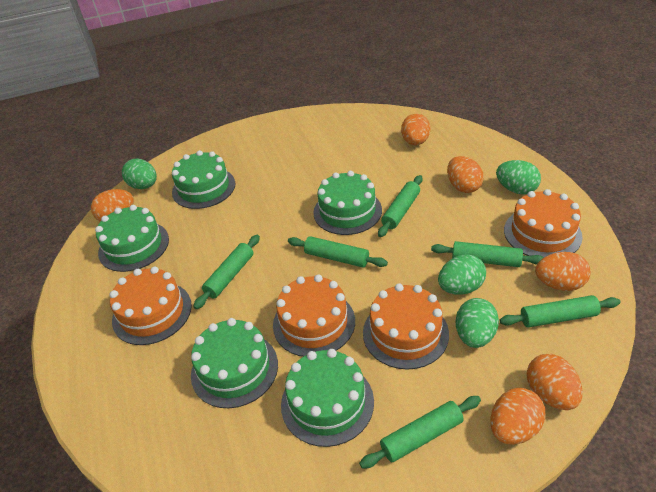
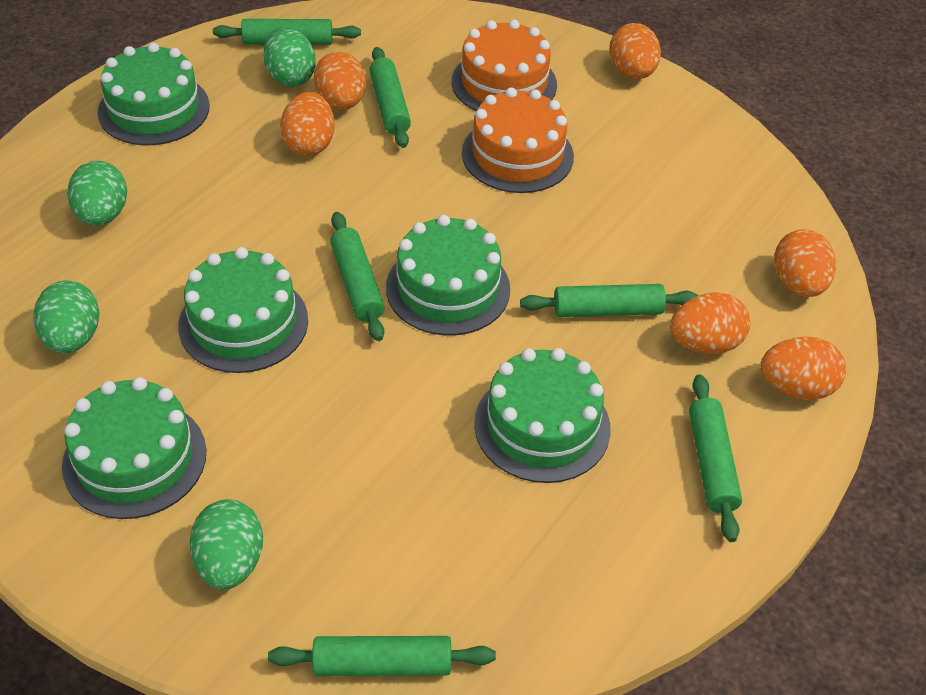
orange cake: [109,267,192,345] [273,275,355,357] [363,283,449,370] [504,189,583,257] = 4 -> [452,20,557,111] [462,87,574,193] = 2

